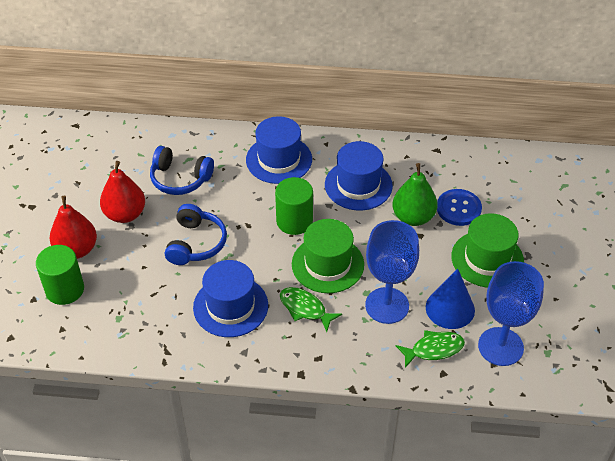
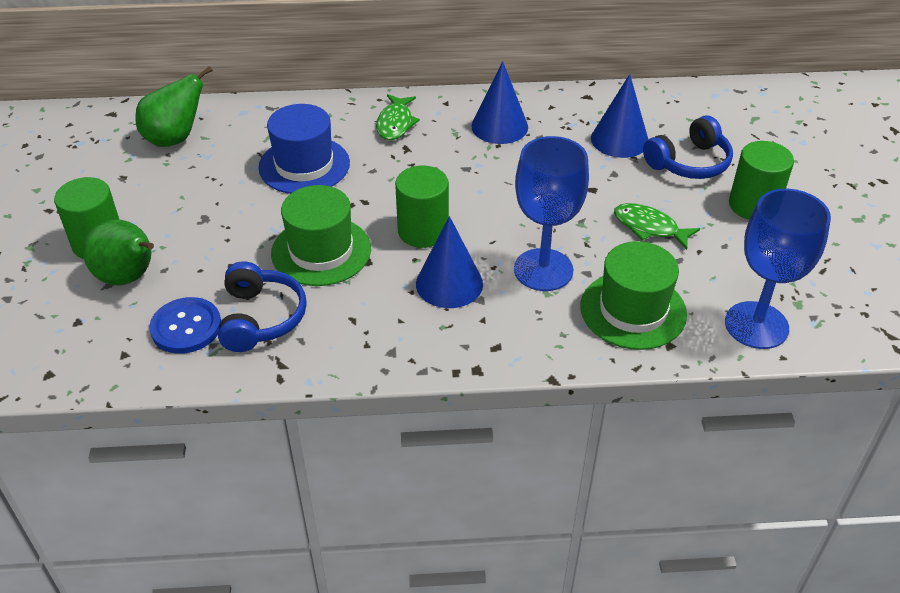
blue cone: [426,268,475,329] = 1 -> [416,216,483,308] [471,61,528,144] [591,74,648,158] = 3
blue hat: [193,260,268,337] [246,116,312,184] [325,141,393,210] = 3 -> [258,104,350,194] = 1
green cylinder: [36,245,84,305] [275,177,313,235] = 2 -> [54,177,119,259] [395,165,449,248] [729,141,794,220] = 3
green pear: [392,163,438,226] = 1 -> [83,219,154,285] [135,66,213,147] = 2
red pear: [50,196,97,259] [100,161,145,223] = 2 -> none = 0

